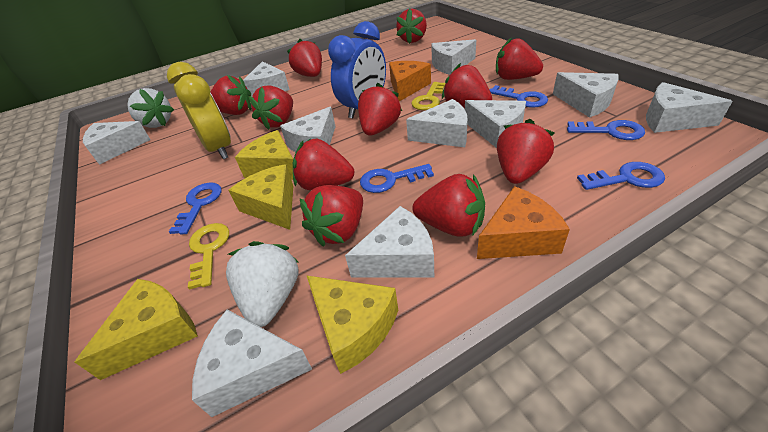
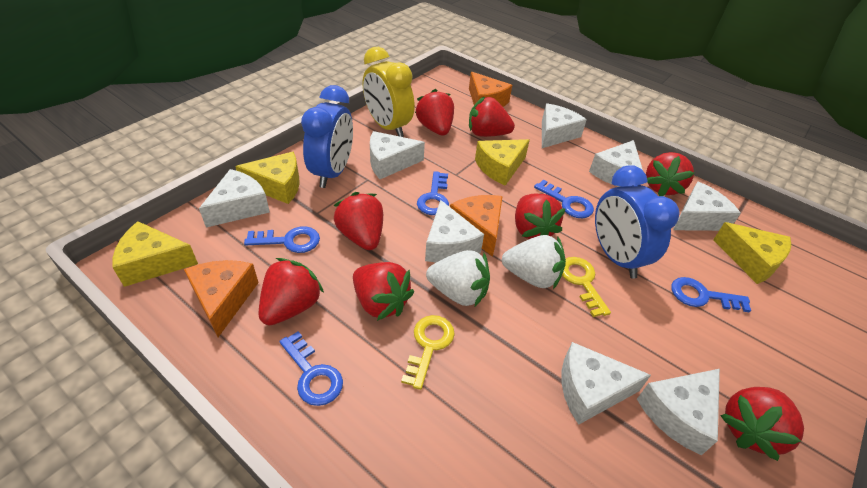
blue clock: [328,21,386,118] = 1 -> [301,85,353,188] [595,165,680,279] = 2
orange cheese: [389,61,431,102] [477,186,570,259] = 2 -> [184,260,259,337] [450,195,503,257] [469,72,512,107] = 3
red strawberry: [210,75,251,115] [248,85,293,130] [287,39,322,77] [293,138,354,191] [300,185,363,247] [358,83,402,135] [396,9,427,44] [412,174,485,237] [442,63,492,108] [496,38,543,80] [497,119,554,184] = 11 -> [258,258,324,326] [334,192,383,250] [353,262,414,321] [415,89,454,136] [469,97,515,137] [515,194,566,239] [646,152,694,196] [720,387,804,461] = 8
white cheese: [83,121,151,165] [192,310,312,417] [243,61,290,96] [280,107,336,152] [345,206,434,278] [406,99,468,147] [431,39,476,75] [465,100,526,148] [553,72,619,118] [646,82,733,133] = 10 -> [199,169,270,228] [370,131,425,179] [425,200,484,263] [542,104,587,148] [562,342,651,425] [589,140,643,187] [637,369,720,455] [673,181,741,231] = 8

